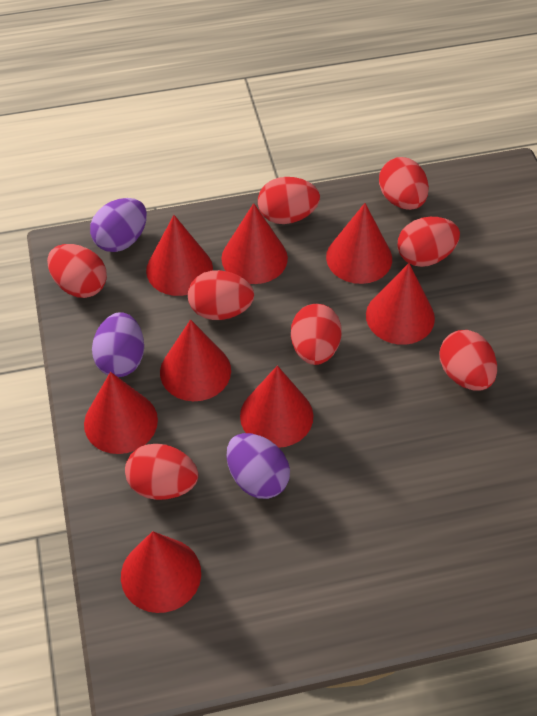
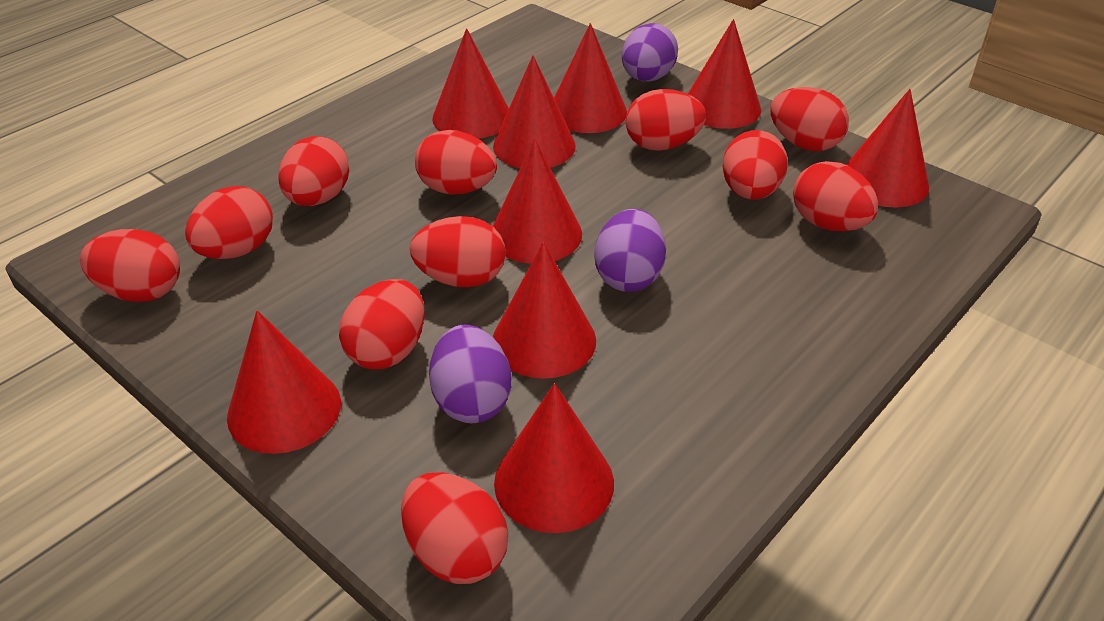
red cone: [84,372,158,454] [121,531,201,613] [146,215,213,296] [160,319,231,401] [221,203,288,284] [240,365,313,448] [326,203,392,284] [366,263,435,345] = 8 -> [227,310,341,454] [432,28,509,139] [493,55,576,168] [493,139,582,264] [493,242,596,379] [494,383,614,533] [554,23,627,133] [688,19,761,129] [846,89,929,208] = 9
red egg: [47,244,107,298] [125,444,198,500] [188,270,254,320] [258,177,320,224] [291,304,342,365] [379,157,429,210] [397,217,460,267] [440,330,497,391] = 8 -> [80,229,180,302] [185,186,273,259] [278,136,349,206] [339,279,425,369] [401,472,508,584] [410,216,506,287] [415,130,497,195] [626,89,706,151] [722,130,788,199] [770,87,849,151] [793,161,878,231] = 11

